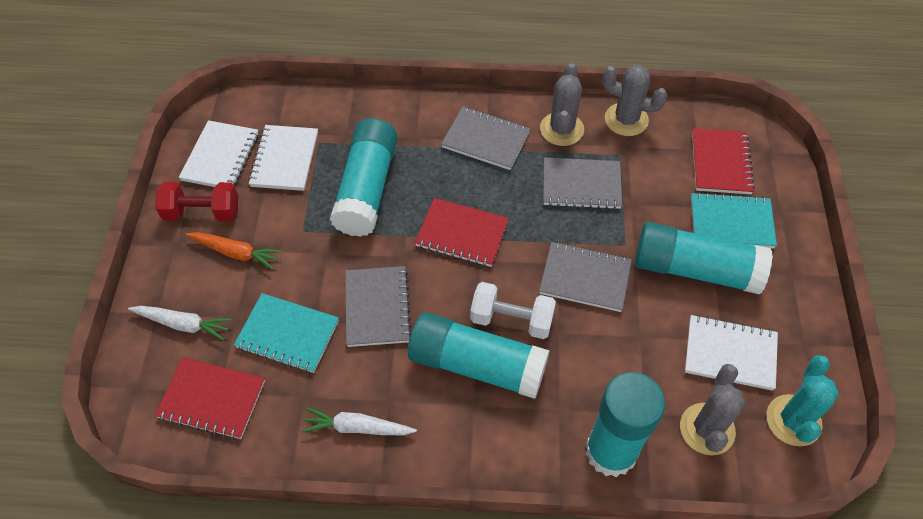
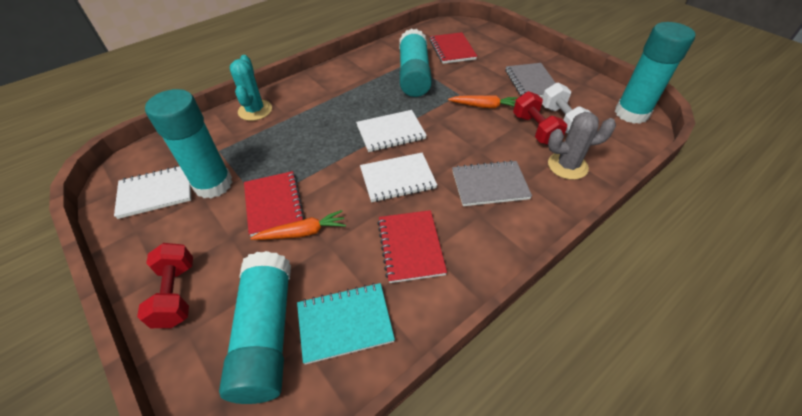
grey cactus: [540,63,584,146] [602,65,668,136] [680,364,745,455] = 3 -> [548,112,616,180] = 1
grey notebook: [345,266,411,347] [441,107,530,170] [539,242,632,312] [543,157,622,210] = 4 -> [452,160,532,206] [505,63,555,98] = 2
orange carrot: [186,232,282,270] = 1 -> [250,210,346,240] [448,95,518,108] = 2
red dumbbell: [155,182,238,221] = 1 -> [137,243,193,328] [513,91,567,145] = 2
turquoise notebook: [234,293,339,373] [691,192,777,249] = 2 -> [297,283,395,365] = 1
white carrot: [128,306,232,341] [301,407,417,435] = 2 -> none = 0

